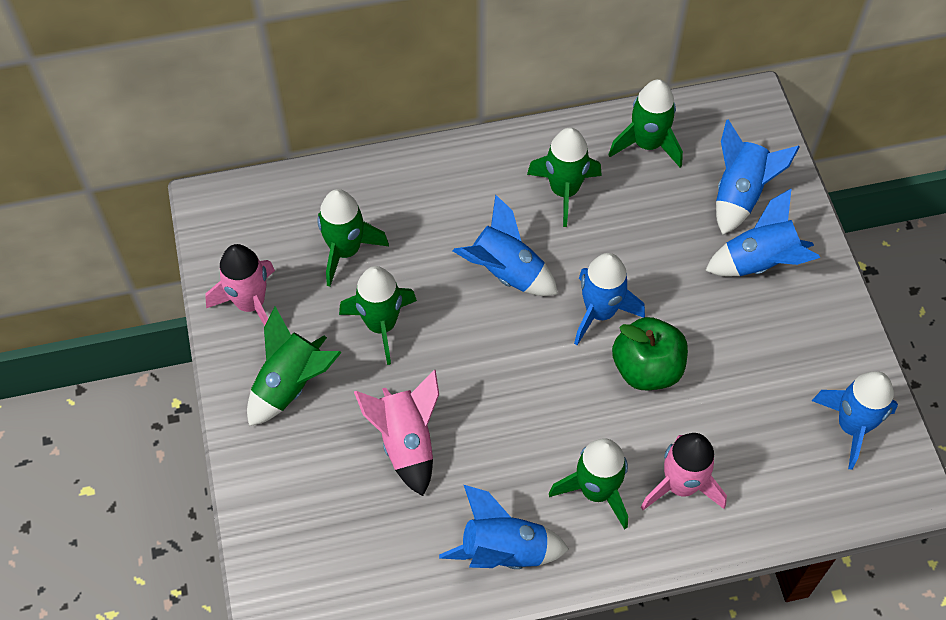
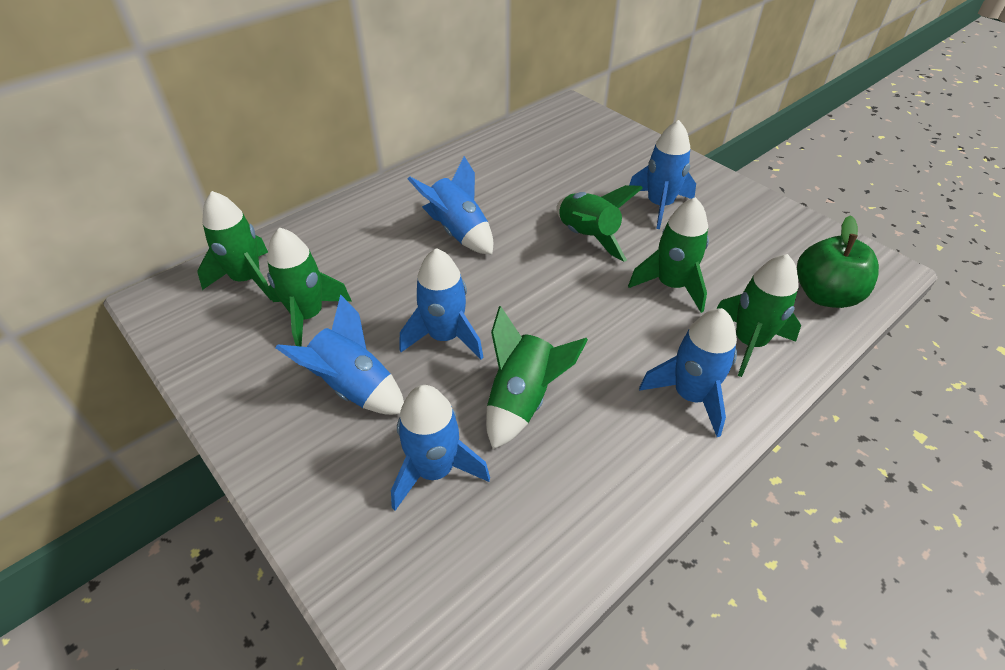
pink rocket: [205,244,275,326] [354,370,439,496] [641,433,727,510] = 3 -> none = 0

